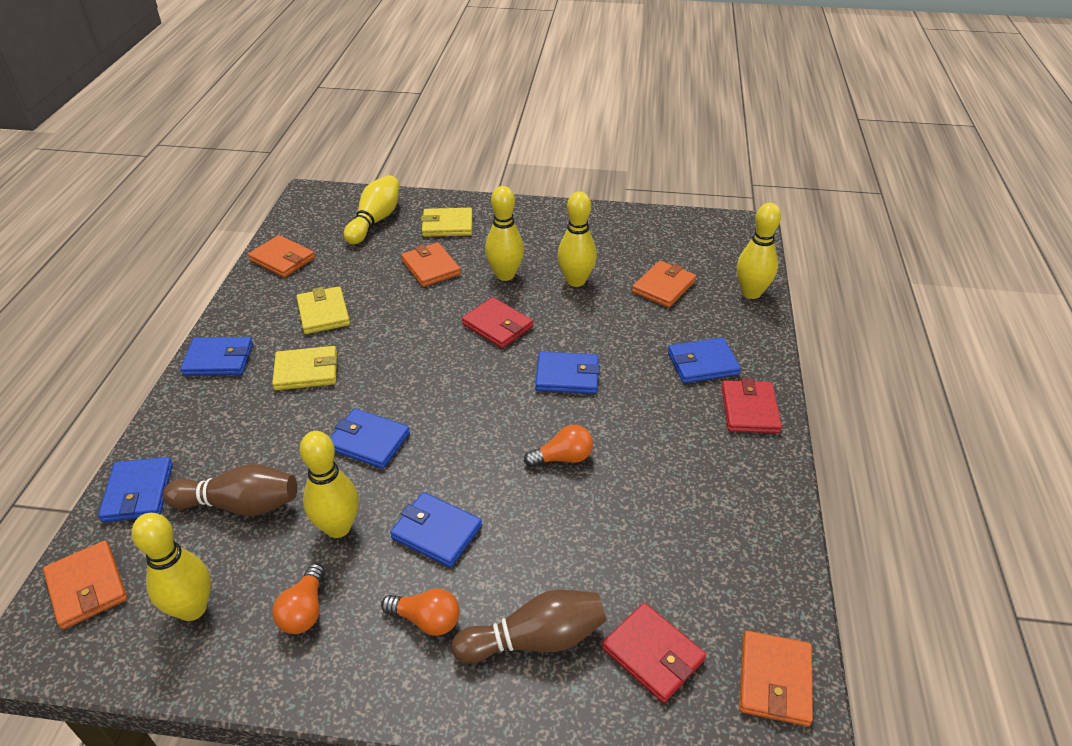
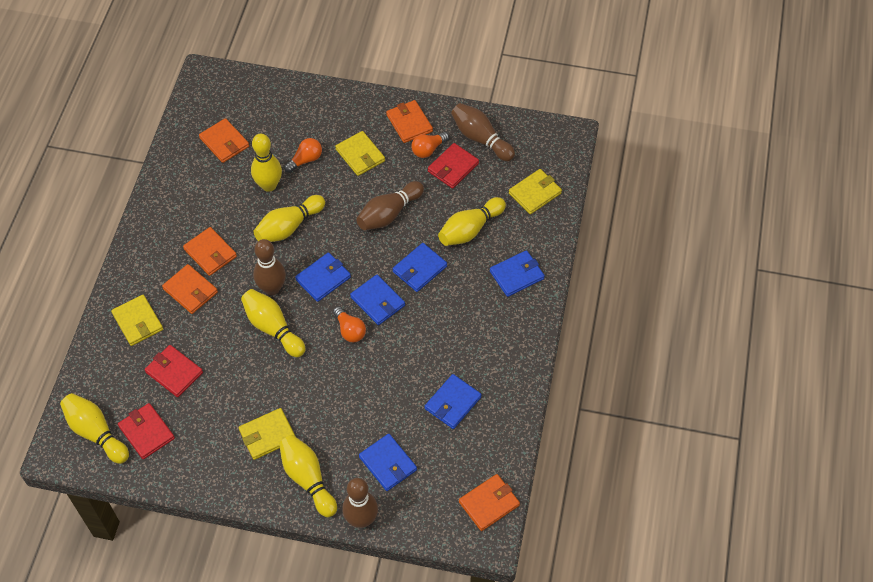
brown bowling pin: [162,464,297,516] [452,589,606,664] = 2 -> [253,239,286,295] [342,478,378,528] [356,181,424,230] [451,103,515,161] = 4
yellow wallet: [272,346,337,390] [296,286,350,334] [421,208,473,237] = 3 -> [111,295,163,346] [238,408,296,460] [335,131,385,176] [509,169,562,214] = 4

